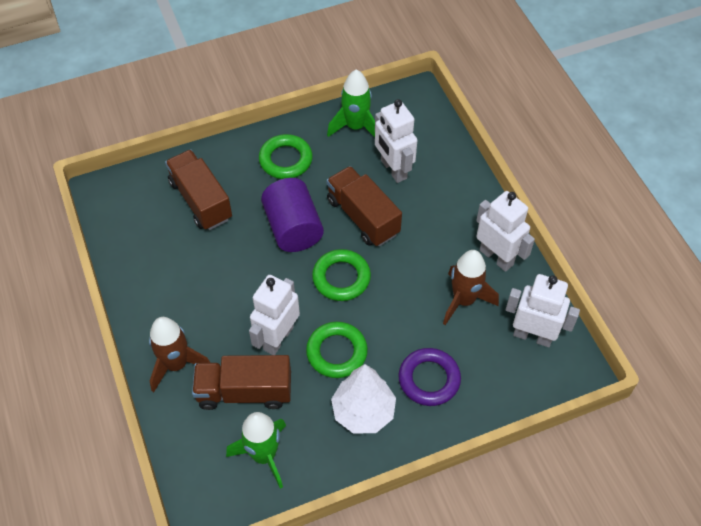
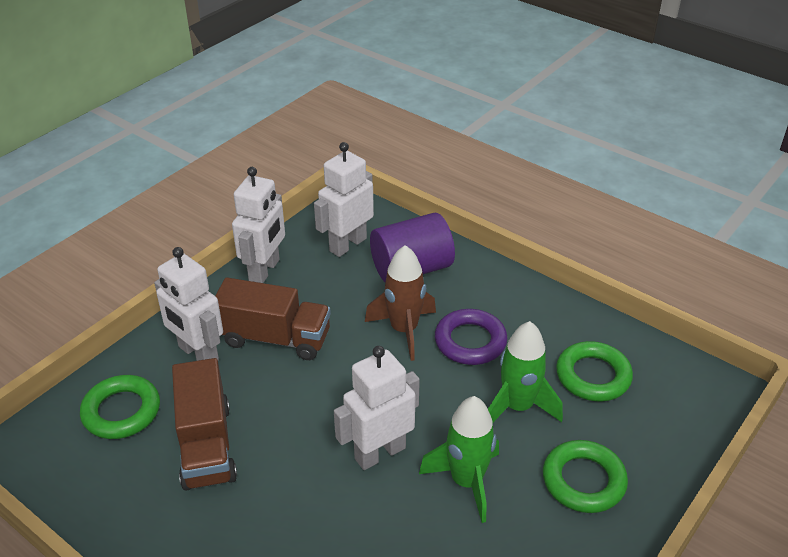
brown rocket: [149,317,210,392] [443,250,499,325] = 2 -> [365,245,436,361] = 1
brown truck: [165,150,232,230] [192,355,291,410] [327,166,402,246] = 3 -> [172,358,237,490] [215,278,331,360] = 2
white tree: [331,364,396,434] = 1 -> none = 0

